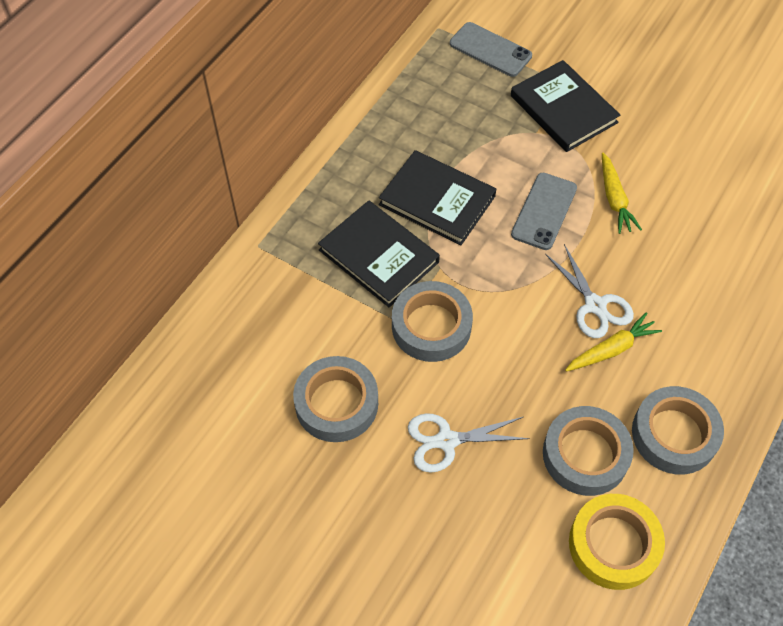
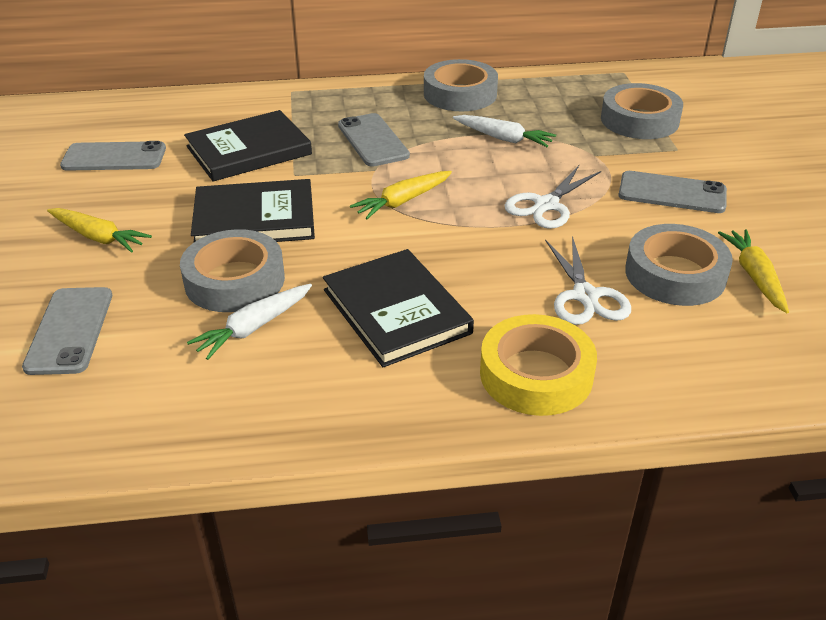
grey phone: [450,22,532,77] [511,173,577,250] = 2 -> [22,287,112,375] [60,141,166,171] [338,113,410,167] [619,171,727,213] = 4
white carrot: none = 0 -> [187,284,312,360] [453,115,556,147] = 2
yellow carrot: [565,312,662,372] [602,153,642,234] = 2 -> [47,208,152,253] [350,171,452,219] [718,229,789,313] = 3

